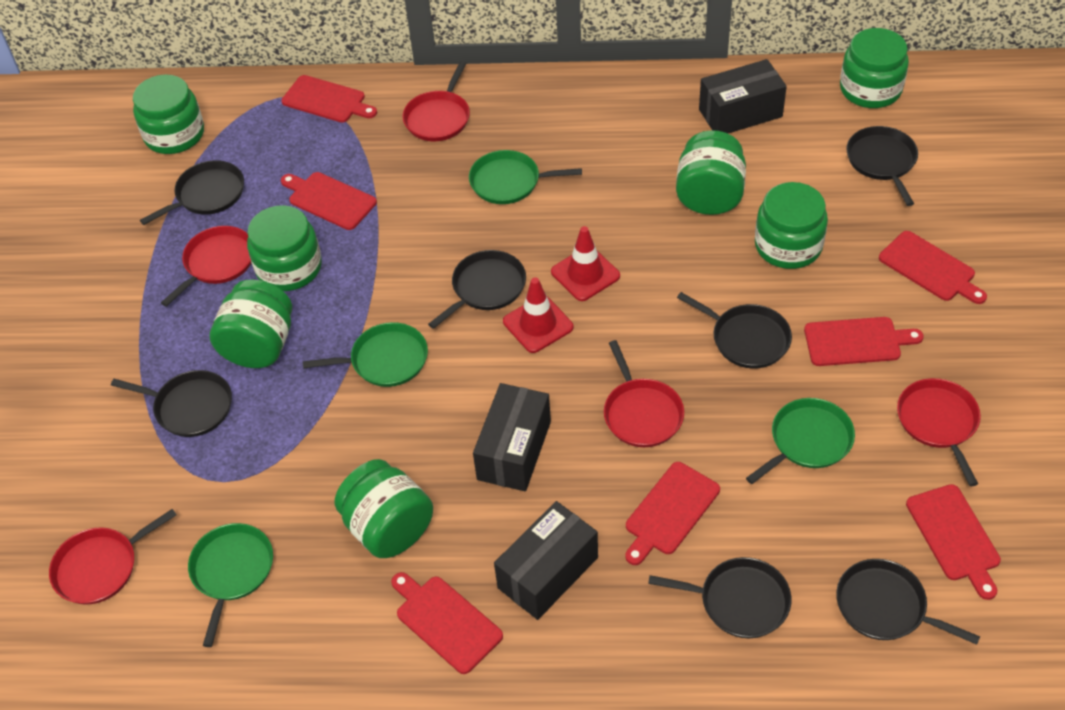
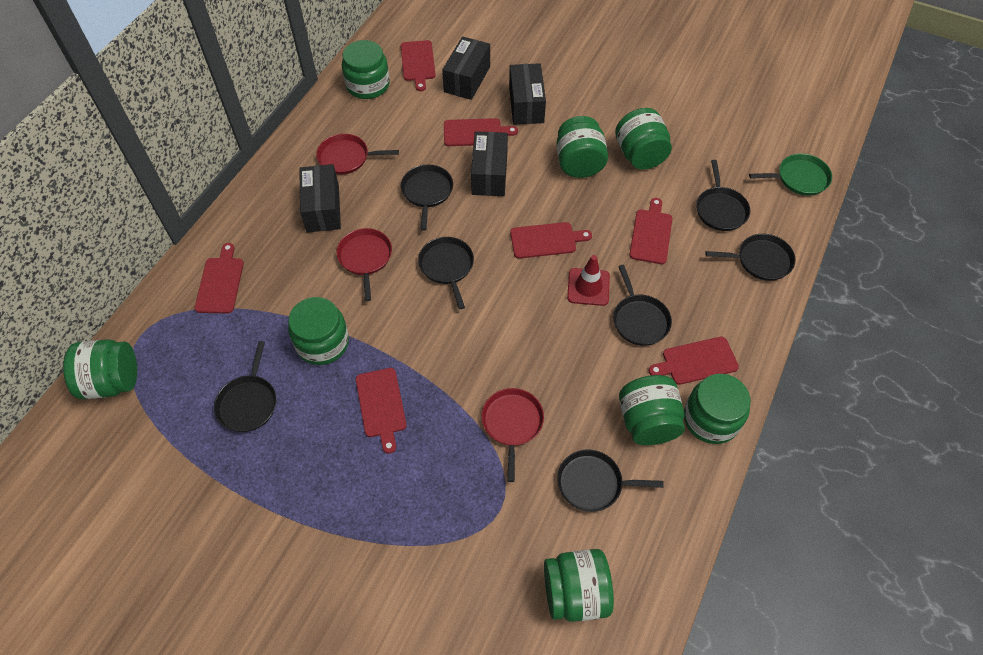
black box: [473,383,551,491] [494,501,598,620] [699,59,787,133] = 3 -> [299,164,341,233] [442,36,490,100] [471,131,508,196] [509,63,546,125] = 4
green jar: [133,74,204,154] [210,279,292,368] [247,205,322,291] [334,459,433,558] [676,130,746,215] [755,182,828,269] [840,28,909,108] = 7 -> [63,339,137,399] [288,297,349,365] [342,40,390,99] [544,549,614,622] [556,116,608,178] [615,108,672,170] [619,375,685,445] [684,374,751,444] = 8
green pan: [188,523,273,647] [303,322,428,387] [469,150,582,204] [746,398,855,484] = 4 -> [749,154,832,196] = 1
red pan: [49,509,176,605] [161,226,251,307] [402,61,470,141] [604,340,684,447] [897,378,981,486] = 5 -> [316,134,399,175] [336,228,392,301] [482,388,544,482] = 3
red traffic cone: [503,277,574,353] [551,226,620,301] = 2 -> [567,255,610,306] = 1

